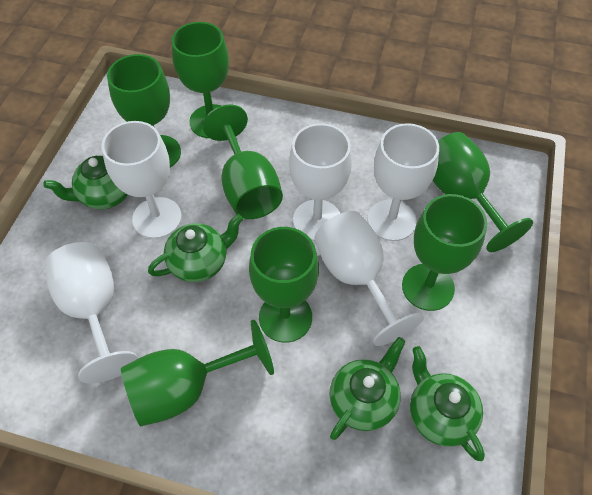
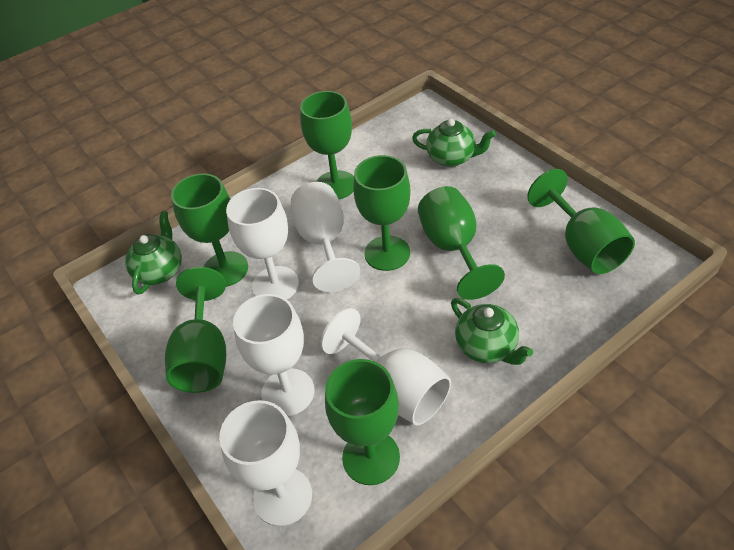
green teapot: [43,155,128,209] [148,214,243,282] [329,337,405,440] [410,346,485,461] = 4 -> [125,211,182,295] [412,119,496,167] [451,298,533,365] = 3

